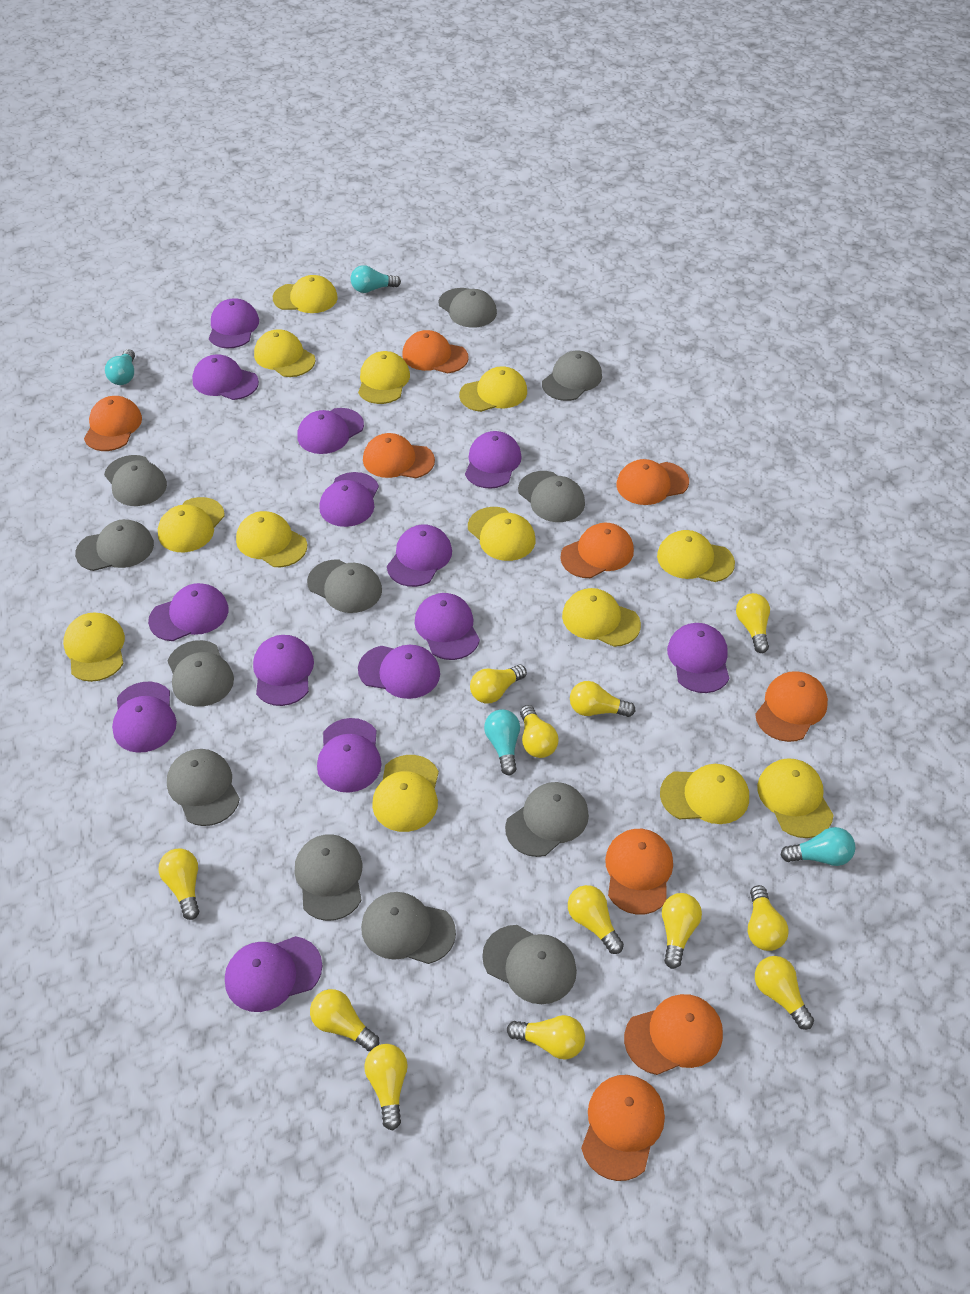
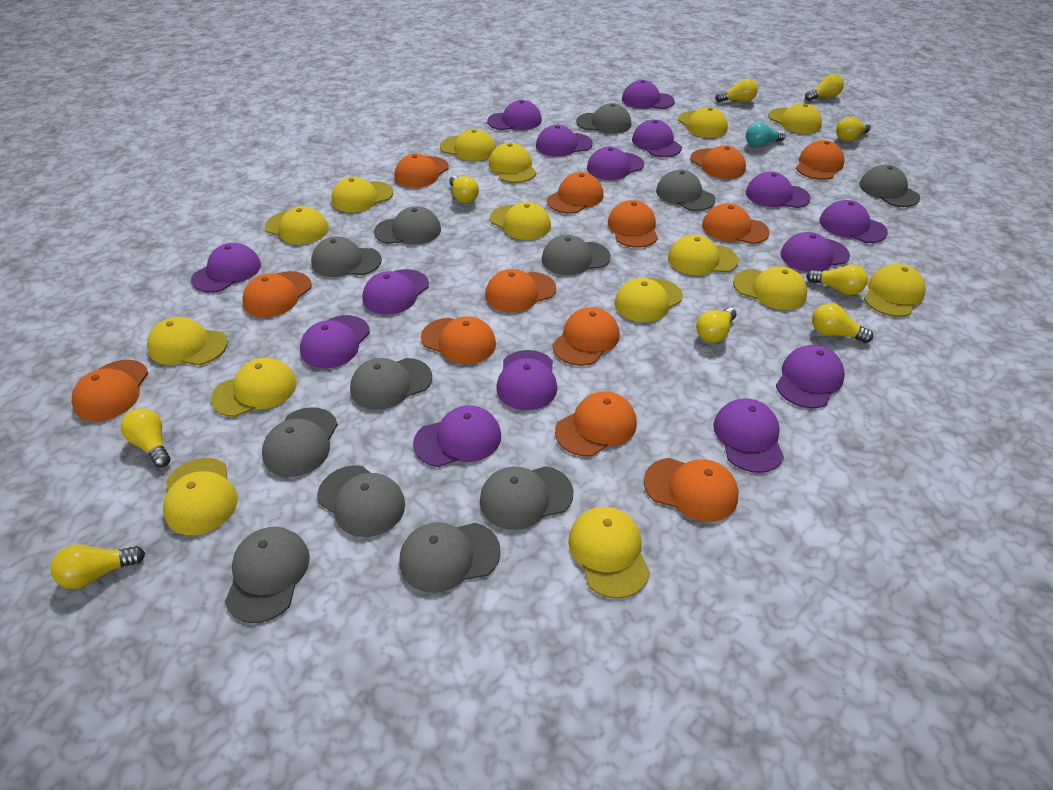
orange cap: [84,396,142,451] [363,433,435,478] [402,330,469,373] [560,523,634,578] [581,1075,665,1181] [605,829,673,915] [616,459,689,505] [624,994,723,1075] [755,671,828,742] = 9 -> [72,360,148,421] [242,271,312,317] [395,154,449,188] [421,316,496,364] [485,269,556,312] [547,172,604,214] [553,307,620,366] [555,391,637,456] [608,200,658,248] [644,458,739,522] [690,145,746,179] [702,203,770,244] [796,140,844,180] = 13
purple cap: [112,682,177,753] [148,583,229,641] [192,354,259,400] [209,298,259,348] [225,936,322,1012] [253,635,314,706] [297,408,364,454] [317,718,381,793] [319,472,379,527] [358,645,440,699] [387,524,452,587] [414,593,480,660] [465,431,522,489] [667,623,729,693] = 14 -> [191,243,261,293] [300,315,370,369] [363,269,429,315] [413,405,501,467] [487,100,542,130] [496,350,557,410] [536,125,593,157] [587,147,644,180] [622,80,675,109] [632,119,682,157] [713,398,784,473] [746,172,810,208] [776,345,845,408] [780,232,850,272] [819,200,888,243] = 15
turquoise light bulb: [105,349,135,385] [351,265,401,293] [484,710,520,775] [781,827,855,866] = 4 -> [746,122,786,147] = 1
yellow cap: [63,612,125,682] [158,497,225,552] [236,511,307,567] [254,329,316,377] [273,275,338,313] [358,351,410,404] [372,755,439,832] [459,366,527,412] [468,507,536,561] [562,588,641,647] [657,530,735,582] [660,764,749,824] [757,758,834,838] = 13 -> [147,317,228,365] [163,458,238,535] [211,358,297,417] [265,206,329,245] [331,177,393,213] [440,129,496,161] [489,142,536,183] [490,202,551,240] [568,507,650,599] [614,278,683,322] [668,235,739,275] [678,107,728,138] [733,266,807,310] [768,103,822,134] [864,264,926,317] = 15
yellow light bulb: [158,849,199,920] [310,989,379,1051] [364,1044,408,1130] [470,665,527,704] [507,1015,585,1060] [520,705,558,758] [568,885,624,954] [570,681,636,717] [662,893,702,969] [736,593,770,653] [748,885,789,951] [755,956,814,1030] = 12 -> [51,544,145,589] [121,408,171,468] [449,176,479,203] [696,307,737,343] [715,79,758,102] [805,74,844,101] [806,264,868,295] [812,303,873,343] [836,117,871,142] = 9

